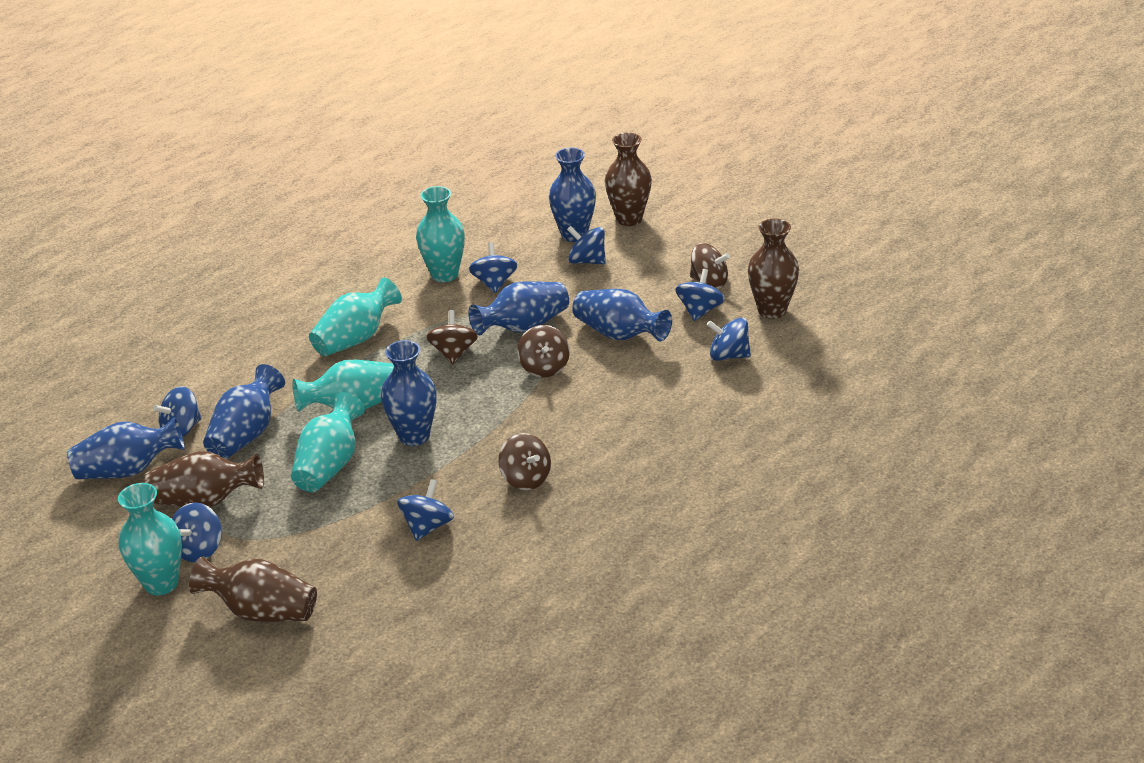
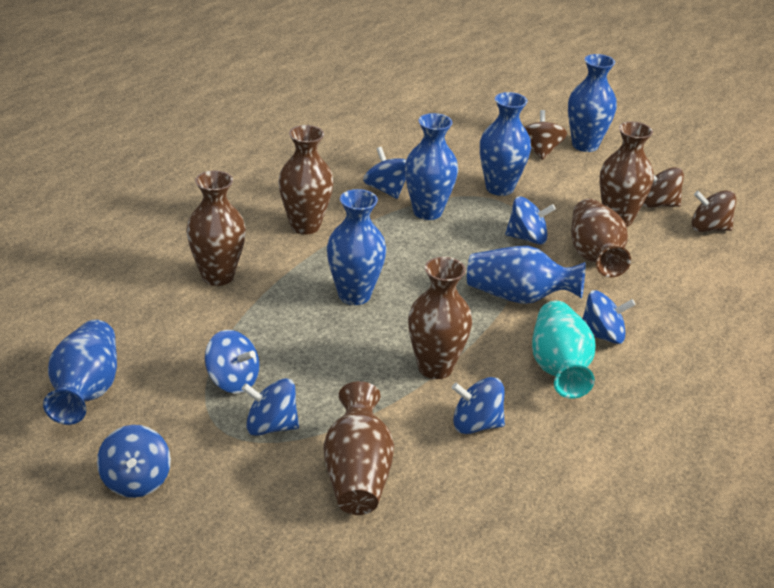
brown spinning top: [426,310,478,365] [498,433,551,490] [517,325,570,377] [690,243,730,289] = 4 -> [524,110,567,160] [643,167,684,208] [691,190,736,232] = 3
brown vase: [144,451,264,507] [189,556,317,622] [605,132,652,226] [748,219,799,319] = 4 -> [186,171,246,286] [278,125,334,234] [323,381,394,515] [408,257,472,379] [571,199,631,278] [600,122,654,227] = 6
turquoise vase: [118,483,182,596] [291,392,365,492] [293,360,394,412] [309,277,402,356] [416,186,465,282] = 5 -> [532,301,596,399] = 1

